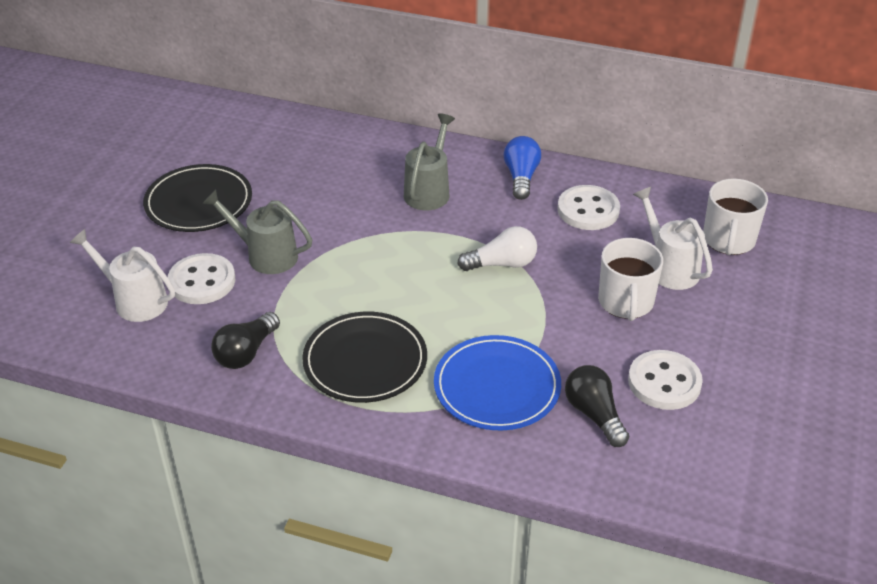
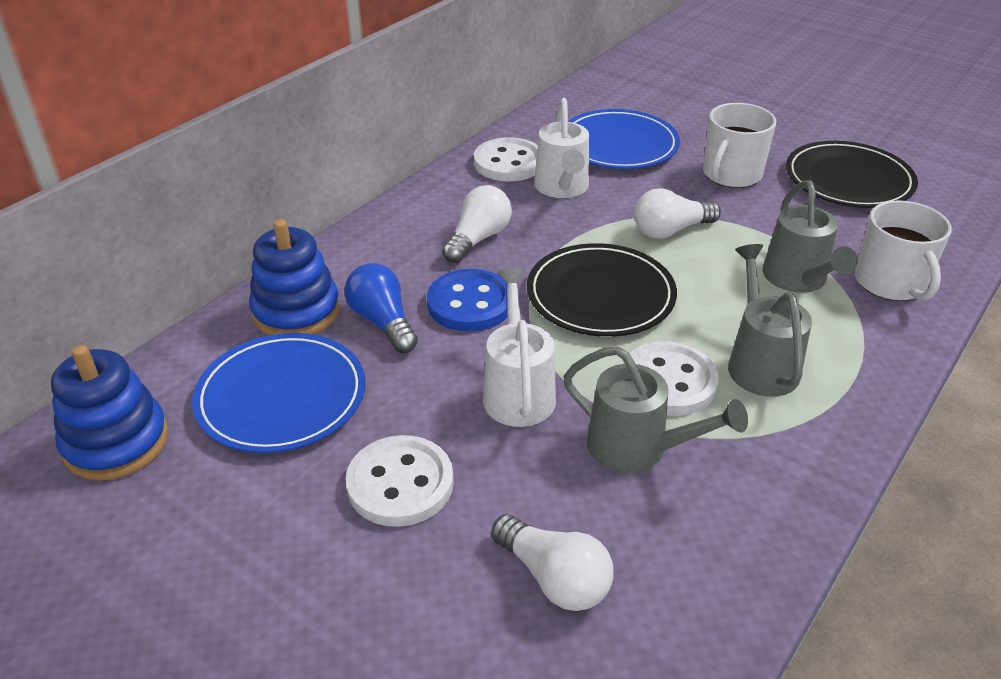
black light bulb: [211,312,280,369] [565,365,629,447] = 2 -> none = 0
blue button: none = 0 -> [427,269,508,332] = 1
blue plate: [434,335,561,431] = 1 -> [192,333,365,453] [568,109,680,169] = 2
blue stacking toy: none = 0 -> [51,345,169,481] [249,219,340,335] = 2
grey watering can: [202,189,312,274] [404,114,455,210] = 2 -> [563,346,748,473] [728,244,812,396] [763,180,858,293] = 3
white light bulb: [457,226,537,271] = 1 -> [442,185,512,263] [491,514,614,611] [634,188,721,239] = 3

